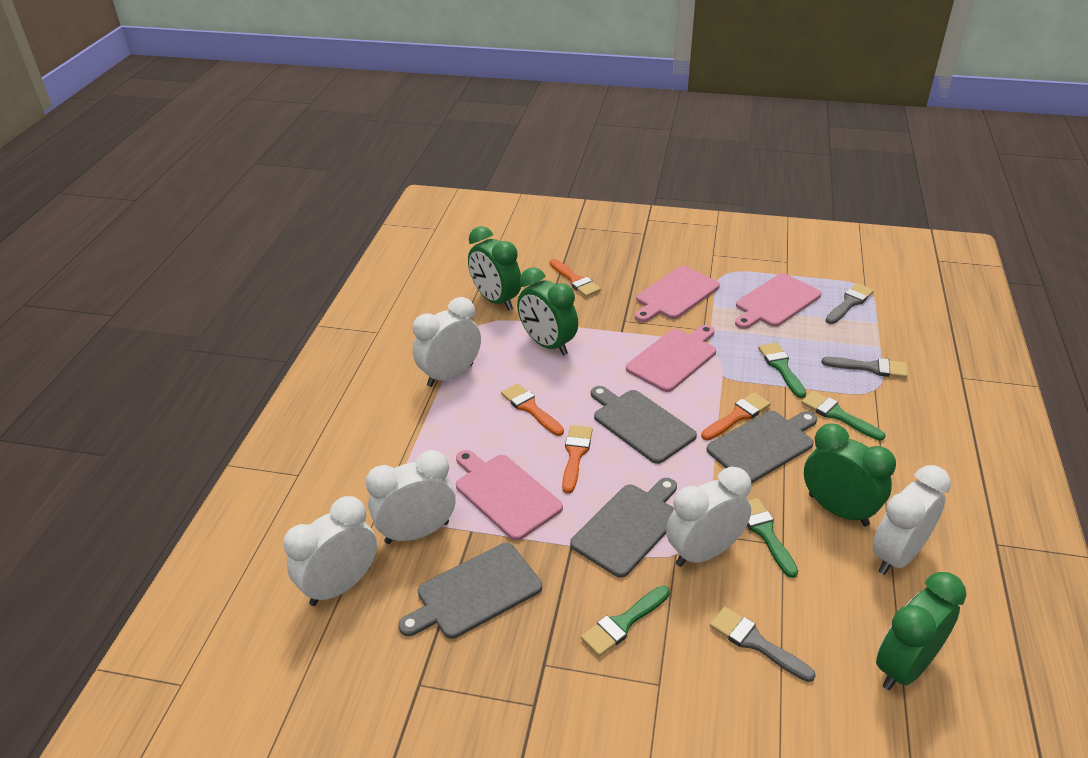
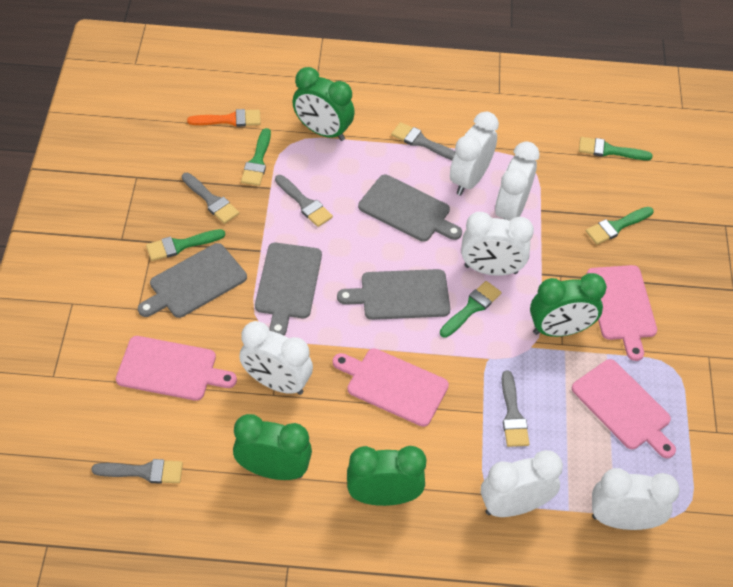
green brush: [581,586,670,657] [747,498,798,578] [758,343,806,398] [801,391,886,441] = 4 -> [146,229,225,261] [241,128,271,186] [440,281,501,338] [579,137,653,160] [586,207,653,245] = 5
grey brush: [710,607,816,682] [822,357,908,378] [826,283,874,324] = 3 -> [91,459,183,484] [182,173,239,224] [275,175,333,227] [391,122,455,160] [502,371,529,447] = 5
orange brush: [501,383,564,436] [550,259,601,297] [562,425,593,494] [701,392,771,440] = 4 -> [187,109,261,127] = 1
white clock: [283,496,377,606] [366,450,456,544] [413,297,481,387] [666,467,751,567] [872,465,951,575] = 5 -> [239,321,313,395] [450,111,499,195] [461,212,534,276] [481,450,563,517] [495,141,539,220] [592,468,680,530] = 6

